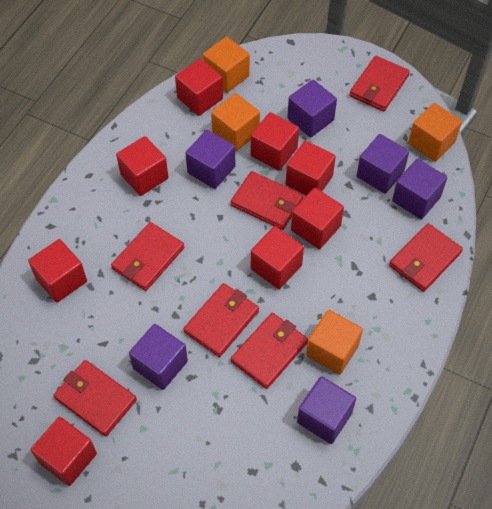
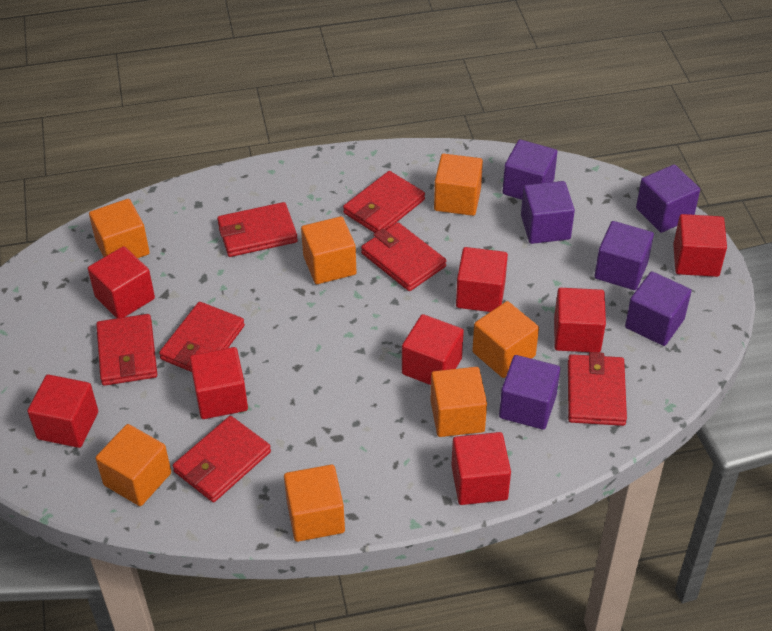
orange cube: [203,37,250,93] [211,93,260,151] [306,310,363,375] [408,103,462,162] = 4 -> [89,199,150,258] [96,424,171,506] [284,465,345,542] [301,216,357,284] [430,367,487,437] [434,154,483,216] [472,301,539,378] = 7

